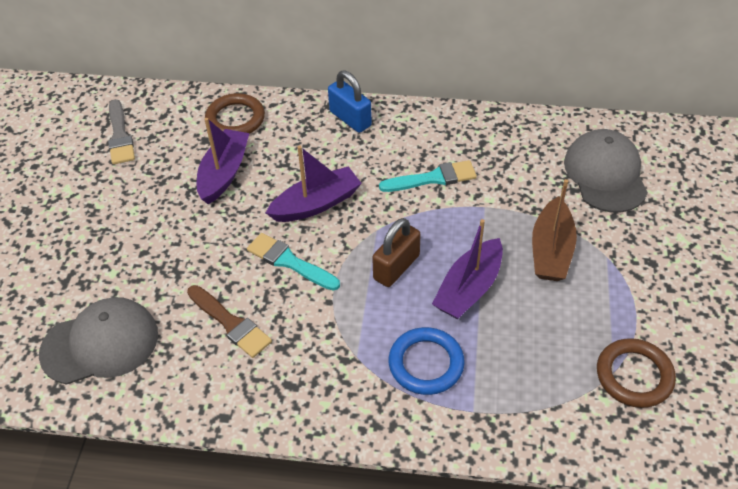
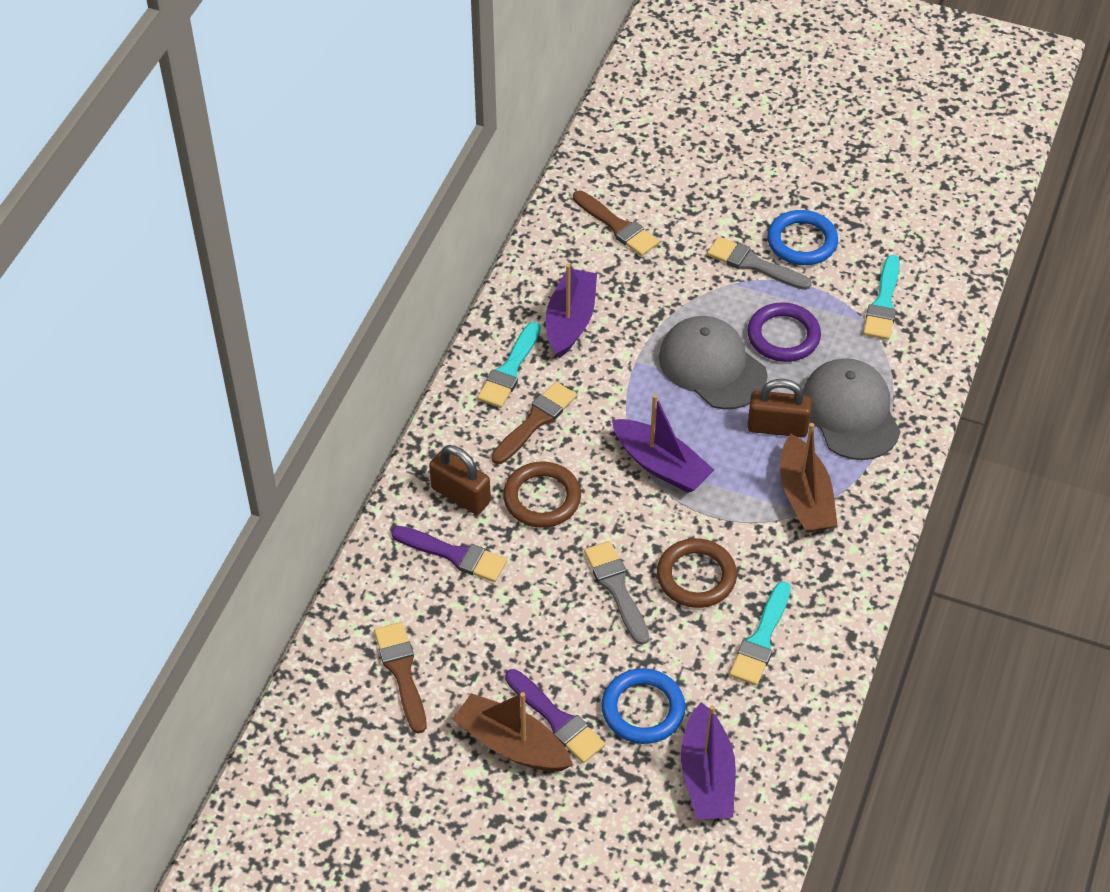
blue padlock: [328,70,372,133] = 1 -> none = 0
blue ring: [389,327,465,395] = 1 -> [601,668,685,744] [767,210,838,265] = 2
brown boat: [532,179,577,281] = 1 -> [452,692,573,771] [780,423,838,533] = 2
brown brush: [187,285,272,358] = 1 -> [374,622,427,734] [491,382,576,464] [573,190,659,256] = 3
brown padlock: [372,218,421,287] = 1 -> [429,445,491,515] [747,379,812,437] = 2
grey brush: [108,99,135,164] = 1 -> [584,541,649,645] [707,236,812,290] = 2
purple brush: none = 0 -> [391,526,507,582] [505,669,605,763] = 2
purple ring: none = 0 -> [747,302,821,362] = 1
turquoise brush: [247,233,340,291] [379,160,477,192] = 2 -> [477,322,541,408] [729,581,791,686] [863,255,900,340] = 3

